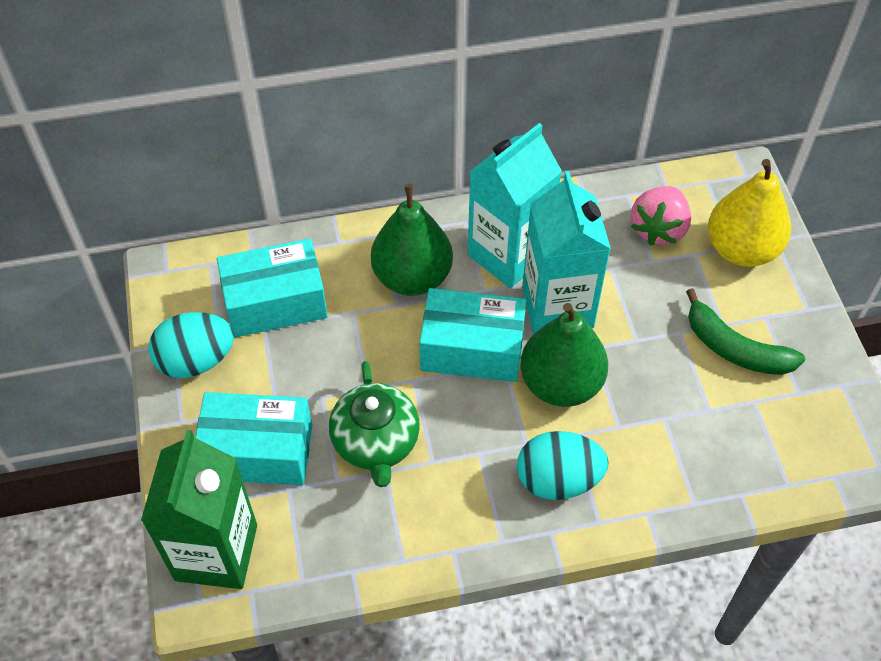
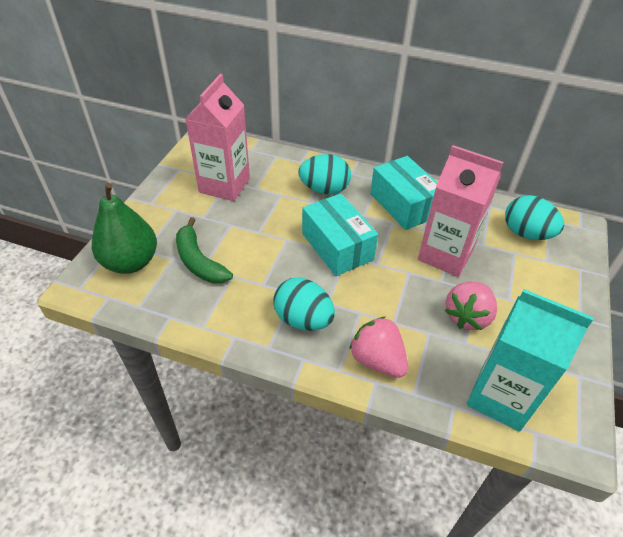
green carton: [141,430,257,589] = 1 -> none = 0
green pear: [371,184,453,296] [520,303,608,407] = 2 -> [92,183,157,274] = 1
green teapot: [329,361,420,487] = 1 -> none = 0
pink carton: none = 0 -> [186,74,250,201] [418,145,503,277] = 2
pink strawberry: [631,186,691,246] = 1 -> [349,317,408,378] [445,282,497,330] = 2
turquoise box: [195,392,312,485] [217,238,328,337] [419,288,527,382] = 3 -> [302,193,378,276] [370,156,438,230] = 2
turquoise carton: [468,123,562,288] [522,171,611,334] = 2 -> [467,289,594,432] = 1
turquoise egg: [149,312,234,378] [517,431,609,500] = 2 -> [273,278,335,331] [298,154,351,194] [505,195,564,240] = 3
yellow pear: [708,159,791,267] = 1 -> none = 0

